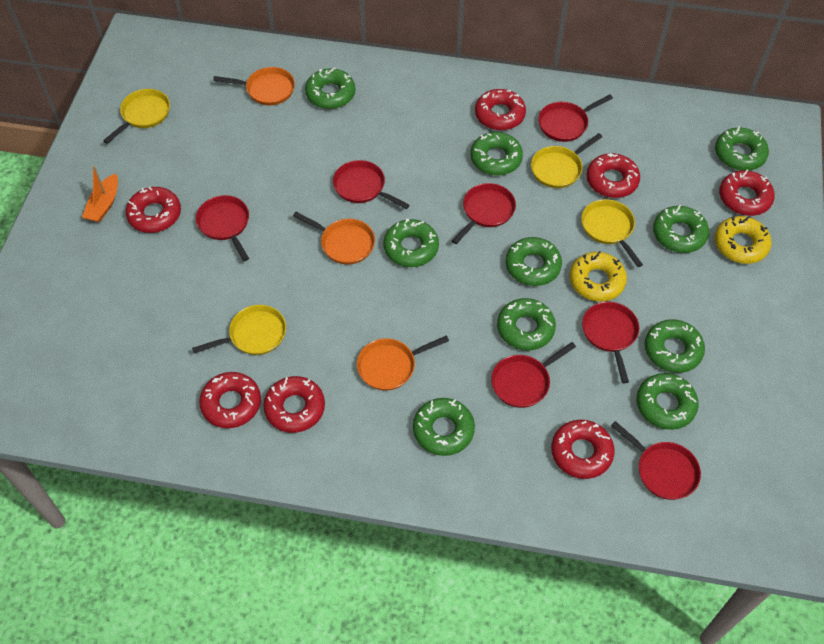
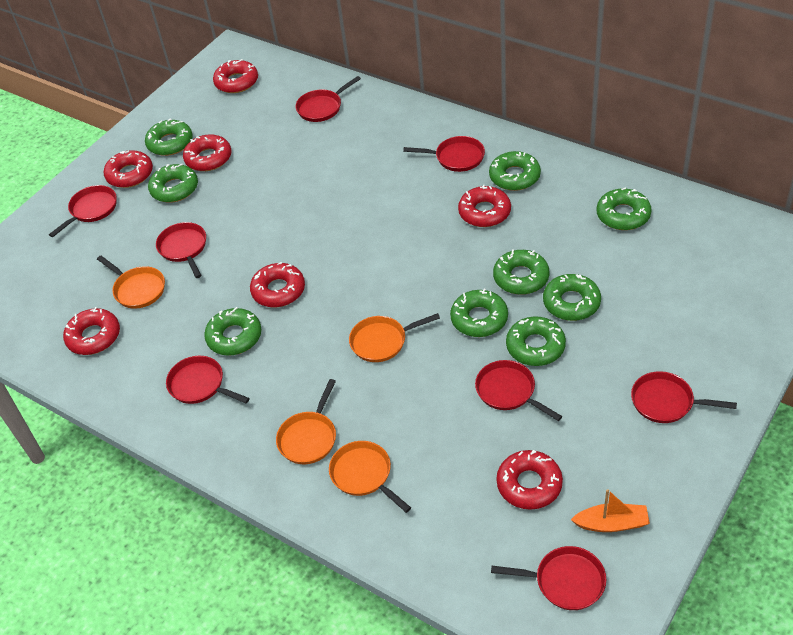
green donut: [305,67,355,109] [384,219,439,267] [413,398,475,456] [470,132,523,176] [497,298,556,351] [506,237,562,286] [636,373,699,430] [645,319,705,373] [653,205,709,253] [715,126,769,171] = 10 -> [145,118,193,156] [148,164,198,203] [204,307,261,356] [450,288,508,337] [489,151,541,191] [493,249,549,295] [506,316,566,366] [543,274,601,321] [597,188,651,230] = 9
orange pan: [213,67,295,105] [293,212,375,265] [357,336,449,391] = 3 -> [97,256,165,309] [276,379,336,464] [329,441,411,513] [349,313,440,362] = 4
red pan: [196,195,249,261] [333,160,409,209] [452,183,516,244] [491,342,576,408] [538,94,613,142] [582,302,639,383] [611,421,701,500] = 7 -> [49,185,117,237] [156,222,206,278] [166,356,250,404] [295,76,361,122] [403,136,485,172] [475,360,562,421] [491,546,606,610] [631,371,737,423] = 8
yellow donut: [570,251,627,301] [715,216,772,264] = 2 -> none = 0
yellow pan: [103,89,170,144] [192,305,286,355] [531,133,602,188] [581,199,643,267] = 4 -> none = 0

